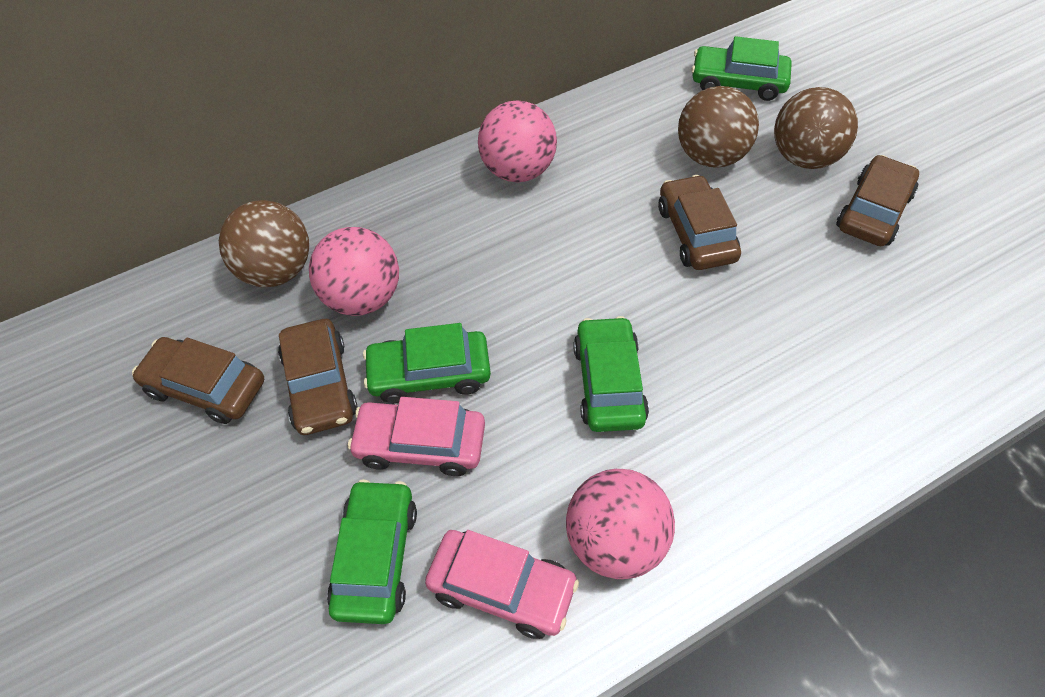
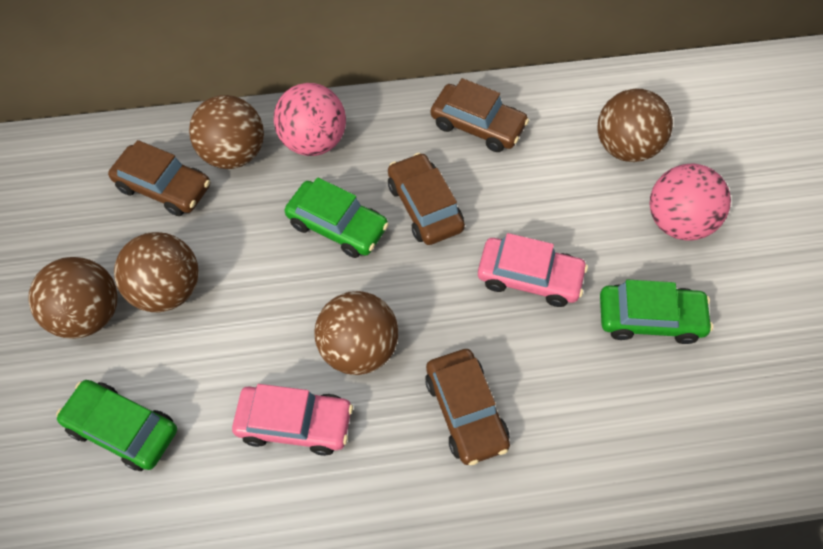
brown ball: [219,200,309,287] [678,86,759,168] [774,87,858,169] = 3 -> [29,257,118,339] [114,232,199,312] [189,95,264,169] [314,291,398,375] [598,89,673,162] = 5
green car: [327,479,417,624] [363,323,491,404] [573,316,649,432] [691,36,792,101] = 4 -> [56,380,177,471] [284,177,389,258] [600,280,713,344] = 3
pink ball: [309,227,399,316] [478,100,557,182] [566,469,675,579] = 3 -> [274,83,346,156] [650,164,731,241] = 2

